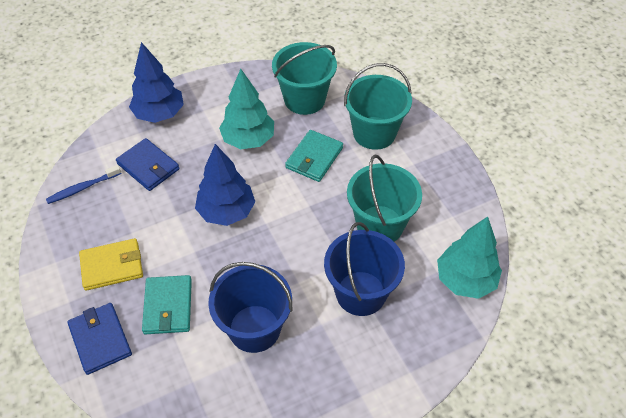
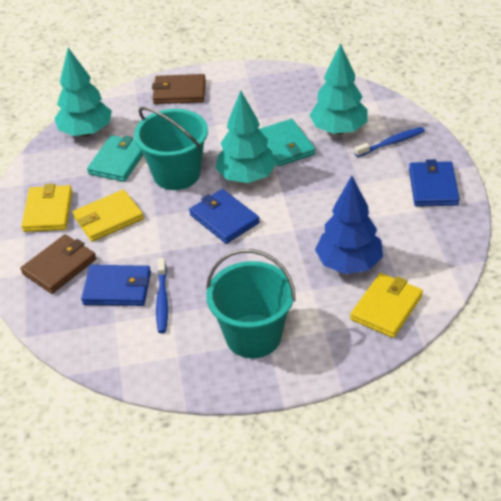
blue bucket: [208,262,293,353] [324,222,405,316] = 2 -> none = 0
blue toothbrush: [46,165,122,204] = 1 -> [156,258,168,333] [355,127,425,157] = 2
blue tree: [129,42,184,123] [195,144,255,226] = 2 -> [315,176,383,274] = 1
blue wallet: [67,303,132,375] [116,138,179,191] = 2 -> [81,265,151,306] [189,189,260,244] [409,159,460,207] = 3
brown wallet: none = 0 -> [20,234,96,294] [152,74,206,104] = 2
turquoise bucket: [272,42,337,115] [344,63,412,150] [347,155,422,241] = 3 -> [134,107,208,190] [206,249,296,358] = 2
turquoise tree: [219,69,274,149] [437,217,502,299] = 2 -> [54,48,112,137] [215,91,277,183] [309,43,368,134] = 3
yellow wallet: [79,238,143,291] = 1 -> [21,184,72,232] [73,190,144,242] [350,273,423,338] = 3

